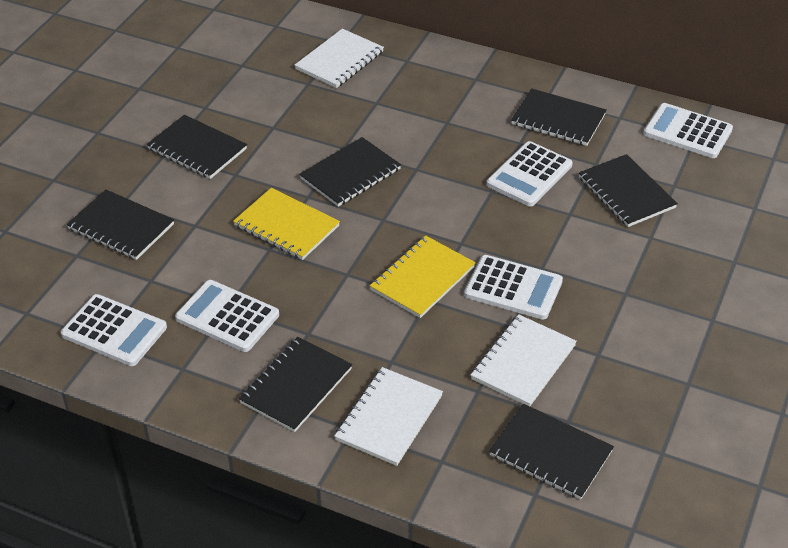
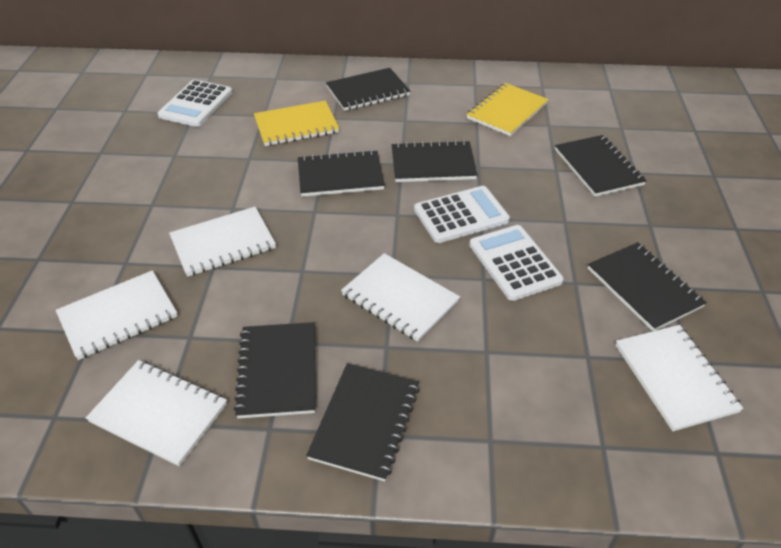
white calculator: [61,294,167,366] [175,280,279,352] [464,255,563,320] [487,141,573,207] [644,103,733,158] = 5 -> [158,79,232,127] [414,186,510,243] [469,225,564,301] = 3
white notebook: [295,29,384,88] [334,367,443,466] [471,314,577,406] = 3 -> [56,270,178,360] [86,360,227,466] [169,207,276,277] [341,253,460,342] [616,325,744,431] = 5

